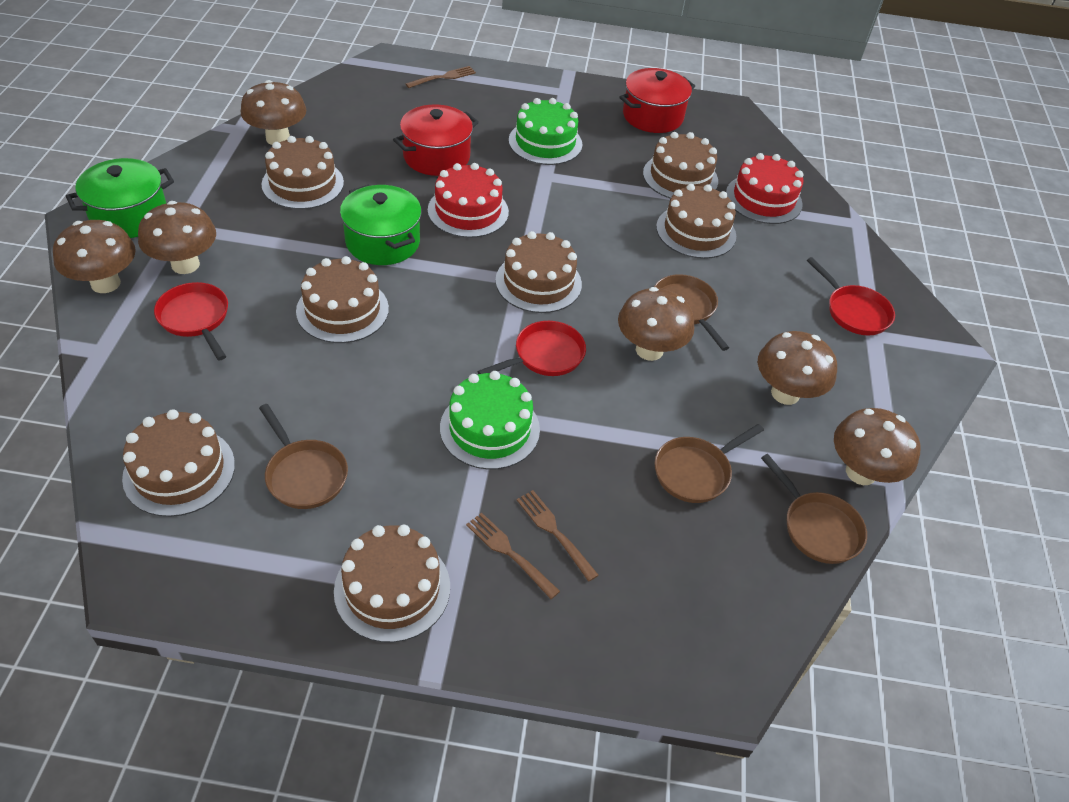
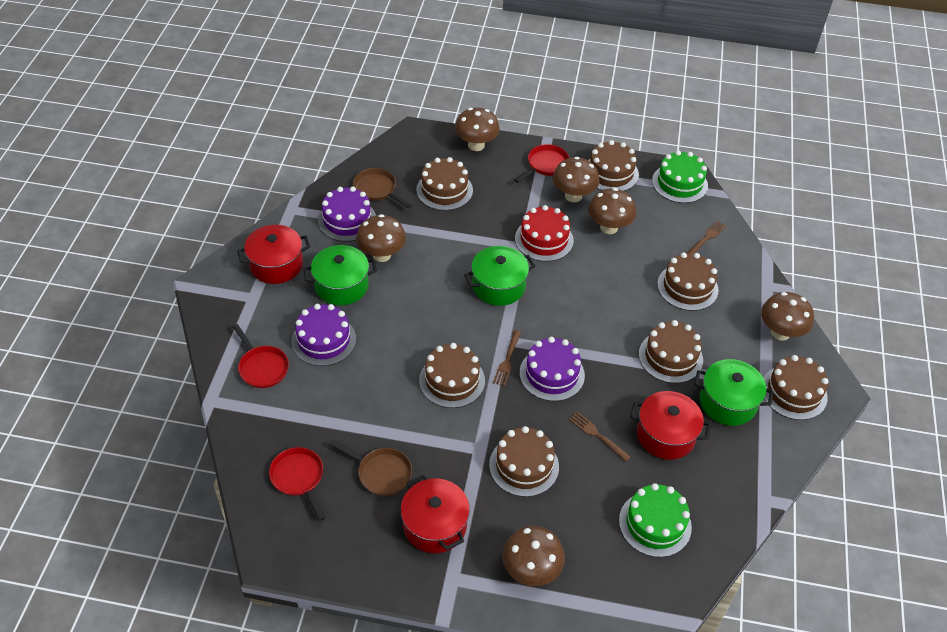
brown pan: [259,404,348,509] [654,274,729,351] [655,424,764,503] [761,454,867,564] = 4 -> [330,440,412,496] [353,168,412,209] = 2
green pot: [66,158,174,238] [340,184,422,265] = 2 -> [303,245,377,305] [464,246,535,306] [694,359,774,426] = 3
purple cake: none = 0 -> [292,304,356,366] [318,187,376,242] [520,337,585,401] = 3
red cake: [428,163,509,238] [726,153,803,224] = 2 -> [515,205,574,262] = 1
red pot: [393,104,479,176] [619,68,695,133] = 2 -> [237,225,310,284] [401,475,470,553] [630,391,711,460] = 3

